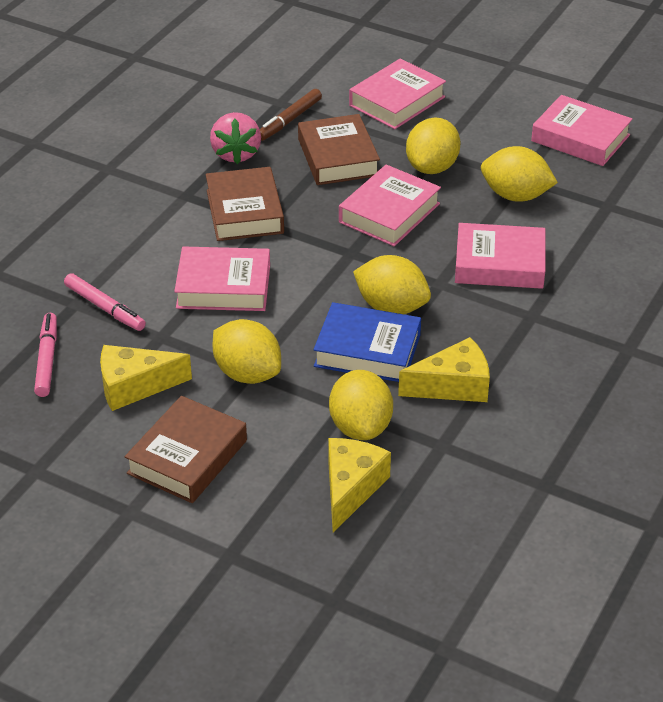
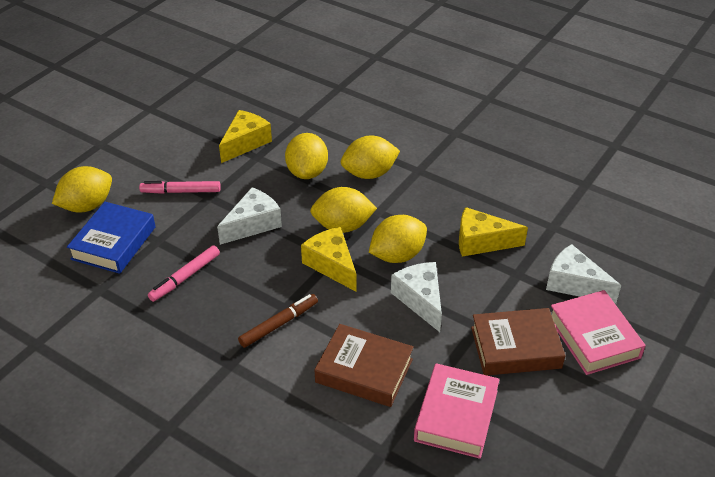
brown book: [125,396,247,503] [206,167,284,241] [298,114,380,185] = 3 -> [314,324,414,407] [471,308,566,375] = 2
pink book: [174,247,270,311] [339,165,441,246] [349,58,446,129] [455,223,545,289] [531,95,632,166] = 5 -> [414,363,500,459] [551,290,646,375] = 2
pink strawberry: [210,112,261,164] = 1 -> none = 0
white cheese: none = 0 -> [217,187,282,245] [391,262,442,332] [546,244,621,304] = 3

